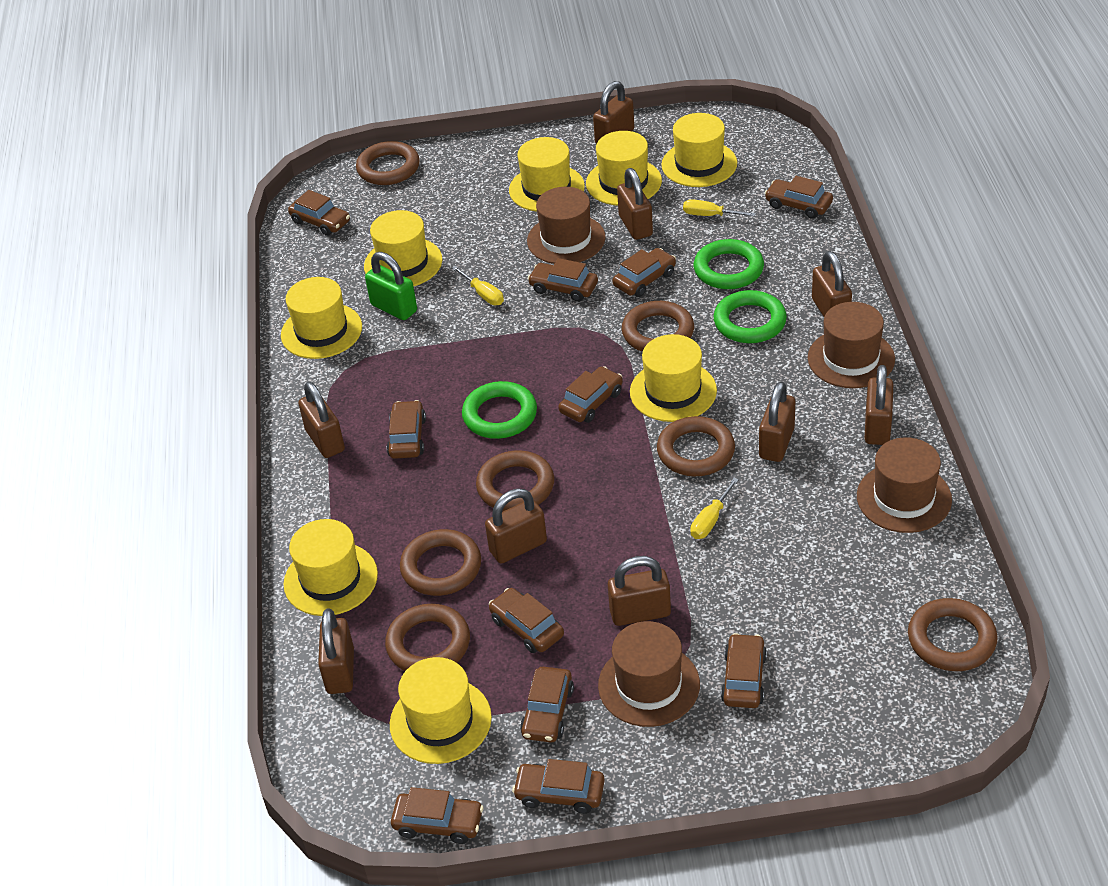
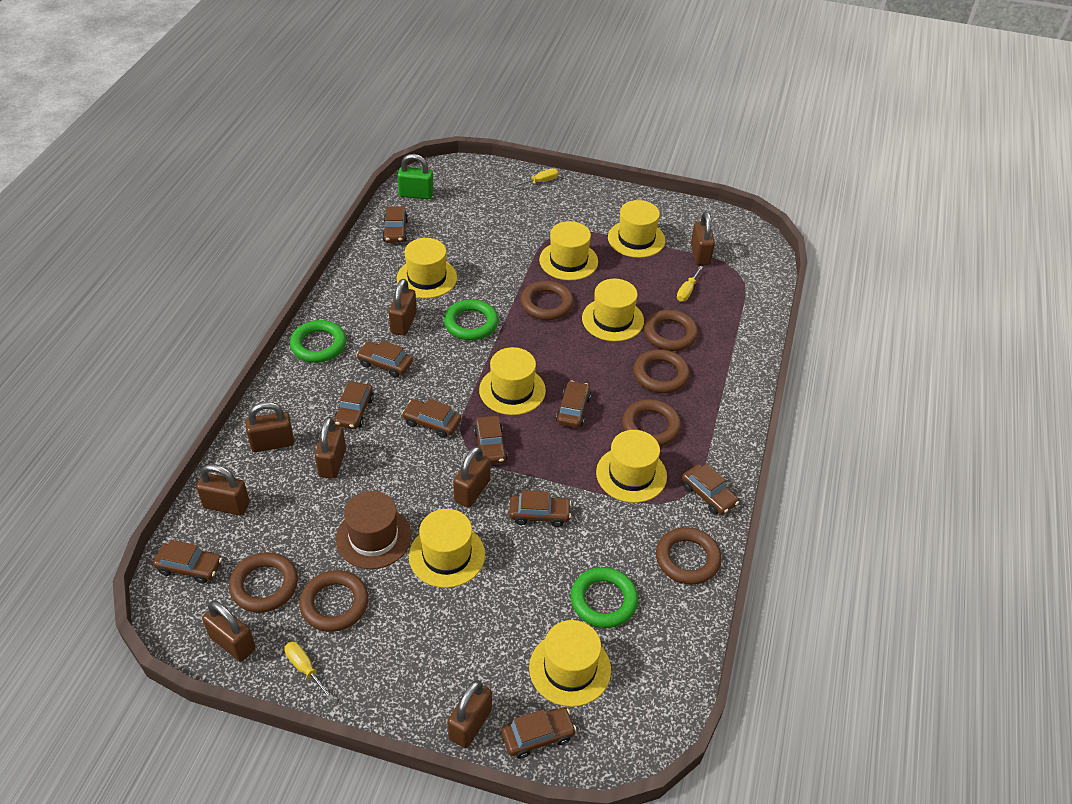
brown car: [288,190,350,236] [387,400,426,459] [391,787,484,844] [489,588,564,653] [512,759,605,814] [520,667,574,742] [528,258,598,302] [558,366,623,423] [613,248,676,297] [721,633,767,708] [765,176,833,219] = 11 -> [153,540,222,584] [334,382,374,429] [356,340,413,378] [382,206,408,243] [402,399,461,438] [474,416,507,464] [502,707,577,759] [509,490,571,527] [556,381,591,428] [682,464,739,515] = 10
brown hat: [527,187,606,264] [598,621,700,727] [808,302,895,388] [857,437,952,533] = 4 -> [336,491,411,569] = 1
brown padlock: [298,382,345,458] [318,608,354,694] [485,489,547,564] [593,81,634,144] [608,556,671,626] [617,168,653,240] [759,381,795,462] [812,251,852,317] [864,365,893,445] = 9 -> [196,464,250,515] [202,601,256,662] [245,402,294,452] [315,417,346,479] [389,279,417,336] [447,680,492,748] [453,446,491,508] [691,212,715,265] = 8

